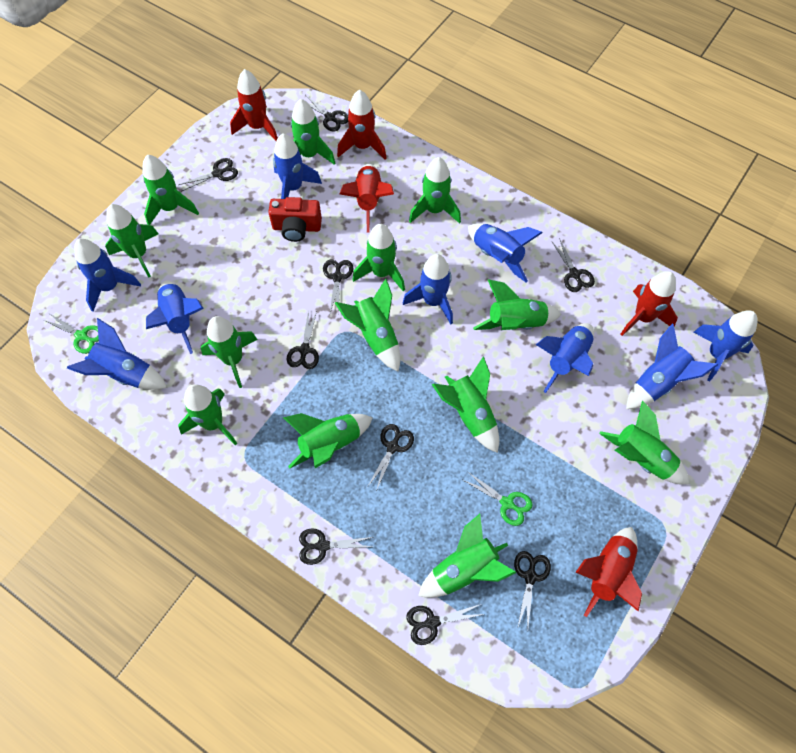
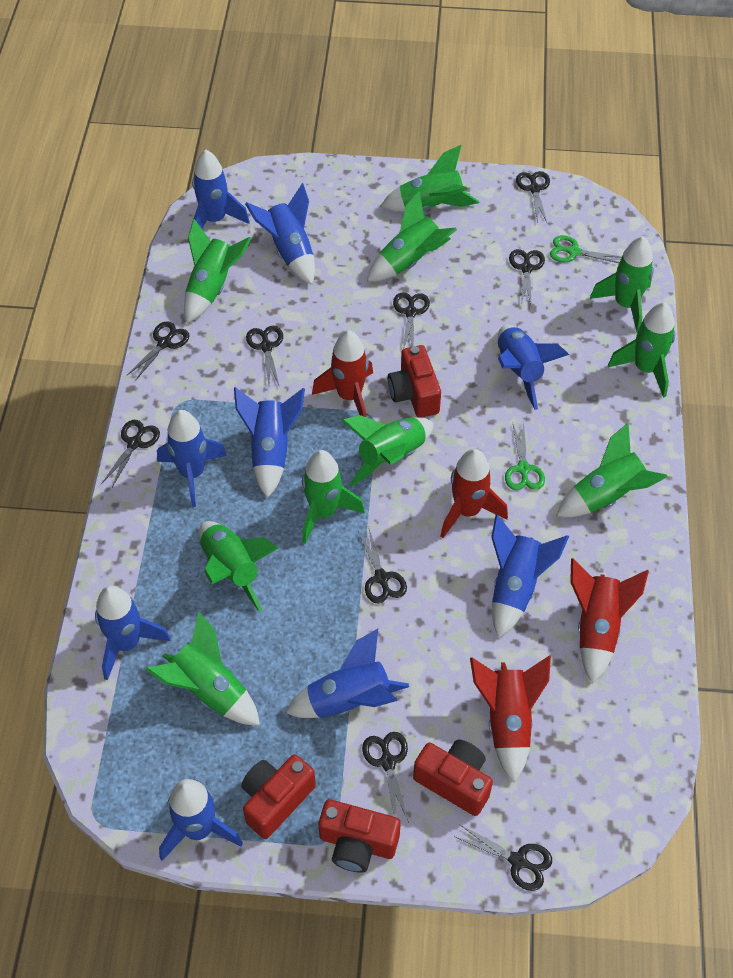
green rocket: [105,204,158,278] [142,155,199,225] [178,384,238,446] [201,316,258,388] [283,413,372,469] [291,99,335,165] [335,279,401,372] [352,224,405,292] [409,157,461,224] [418,514,516,598] [432,356,499,453] [473,280,561,330] [599,401,689,484] = 13 -> [146,612,260,725] [184,219,252,323] [199,521,278,612] [302,450,365,544] [341,415,434,486] [367,192,457,281] [381,145,479,212] [556,423,668,517] [590,236,654,333] [608,302,675,398] = 10
red camera: [268,197,322,242] = 1 -> [241,754,316,839] [318,799,400,873] [388,345,441,418] [413,740,493,816] = 4
red rocket: [230,69,278,141] [337,90,387,160] [340,164,394,232] [575,527,642,617] [621,271,678,336] = 5 -> [312,330,373,417] [441,449,508,538] [470,655,551,783] [570,558,649,684] = 4

